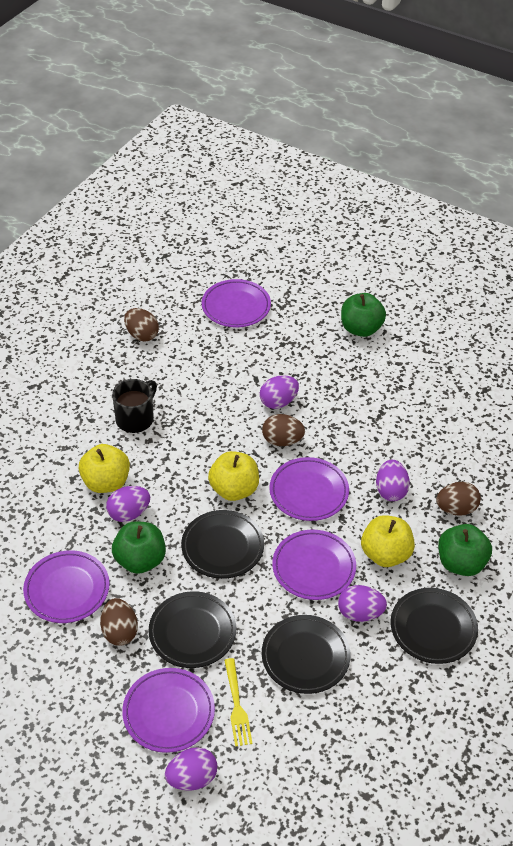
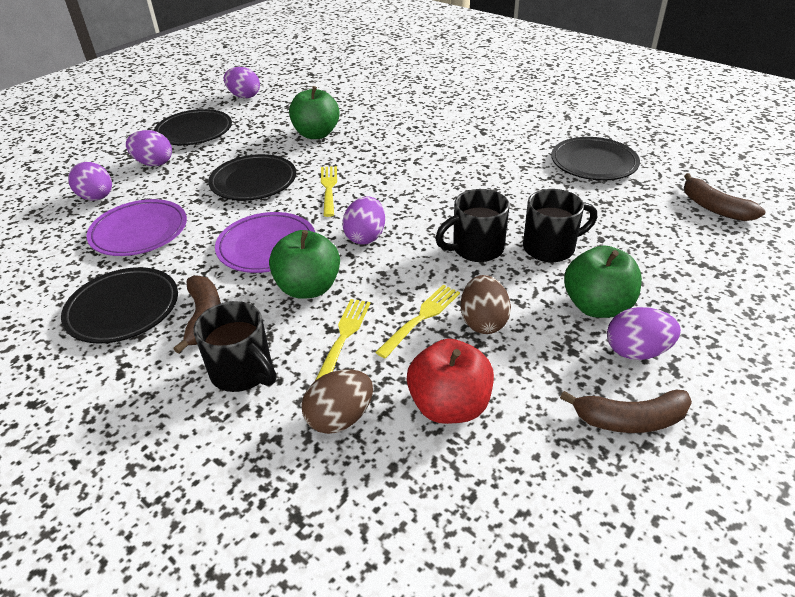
black mug: [112,379,157,433] = 1 -> [193,301,276,392] [435,189,509,262] [523,189,597,262] = 3
brown banana: none = 0 -> [173,275,221,354] [560,390,692,433] [684,173,765,221] = 3
brown egg: [100,598,138,646] [124,308,159,342] [262,414,305,446] [436,482,481,516] = 4 -> [301,370,373,434] [460,275,511,334] = 2
purple plate: [23,550,110,623] [122,668,215,753] [202,279,271,328] [269,457,349,521] [272,530,356,600] = 5 -> [87,199,187,256] [215,212,315,273] = 2
red apple: none = 0 -> [407,339,494,424] = 1
yellow apple: [79,444,130,493] [208,451,259,501] [361,515,415,567] = 3 -> none = 0
yellow fork: [224,658,252,747] = 1 -> [316,299,370,380] [321,166,337,217] [375,285,460,358] = 3

